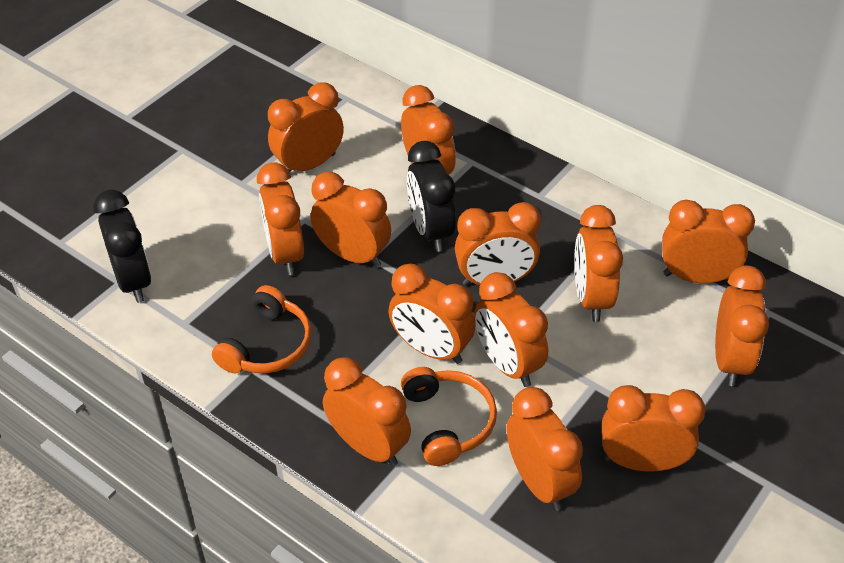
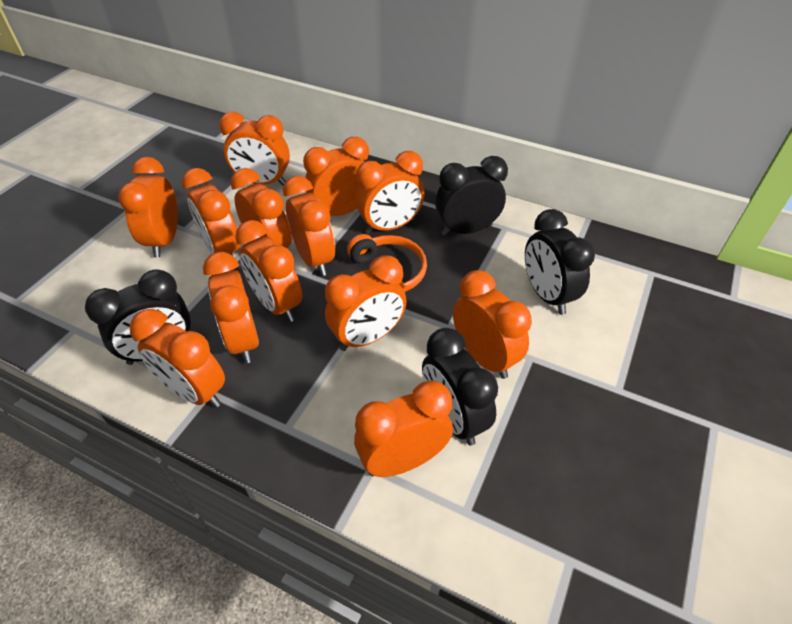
black clock: [93,190,152,303] [407,141,456,252] = 2 -> [85,269,191,365] [422,328,498,446] [435,156,508,236] [525,209,595,315] = 4
orange headphones: [212,285,312,373] [401,367,497,466] = 2 -> [347,234,427,292] = 1

